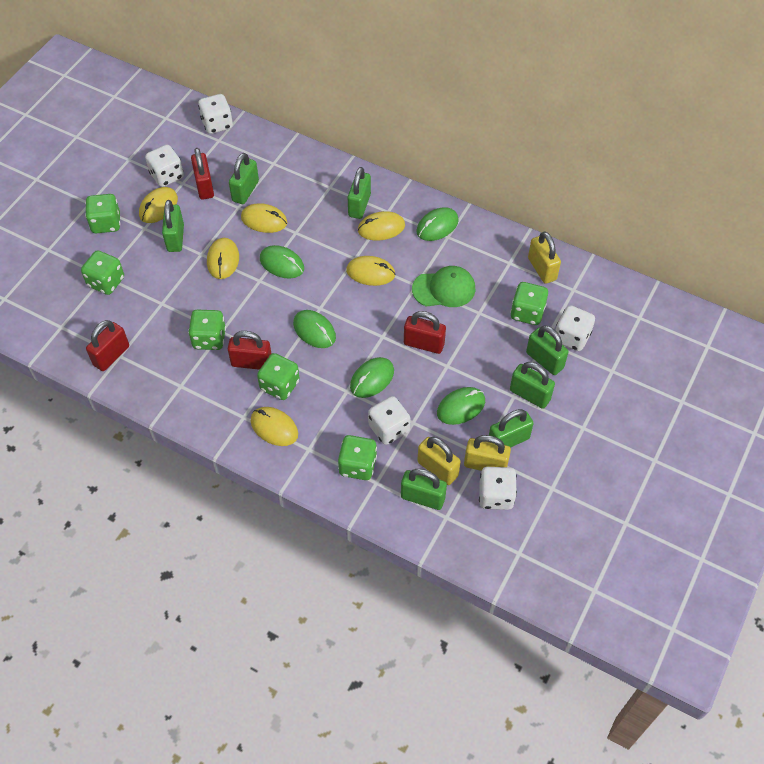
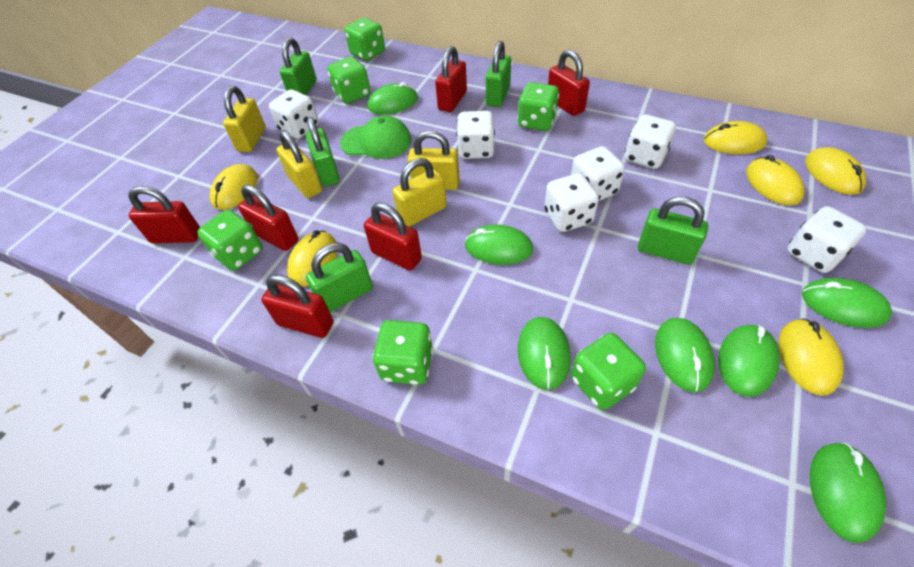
green mouse: [260,245,304,279] [293,310,336,348] [350,357,394,398] [416,207,459,241] [437,387,485,425] = 5 -> [367,82,418,114] [465,224,533,265] [518,317,571,390] [655,318,715,393] [718,325,780,397] [802,278,892,328] [810,443,886,543] = 7
green padlock: [162,200,184,252] [229,153,259,204] [348,167,371,219] [401,469,447,510] [489,409,534,448] [510,362,555,409] [526,325,569,375] = 7 -> [280,37,317,95] [306,117,340,187] [306,243,373,312] [486,41,511,107] [638,196,708,265] = 5
red padlock: [86,320,129,371] [191,148,214,200] [228,331,271,370] [404,311,446,354] = 4 -> [128,186,200,243] [238,184,298,251] [261,274,333,338] [364,202,422,271] [435,46,467,112] [548,50,590,116] = 6
white dice: [145,145,184,187] [198,94,233,134] [368,396,410,445] [479,467,517,510] [556,305,595,351] = 5 -> [269,89,319,139] [456,111,495,159] [544,173,599,232] [571,146,625,201] [625,114,676,169] [787,206,867,273] = 6
yellow padlock: [417,437,461,485] [464,435,511,471] [528,231,561,284] = 3 -> [223,86,266,152] [276,130,322,198] [392,158,447,227] [408,130,460,190] = 4

